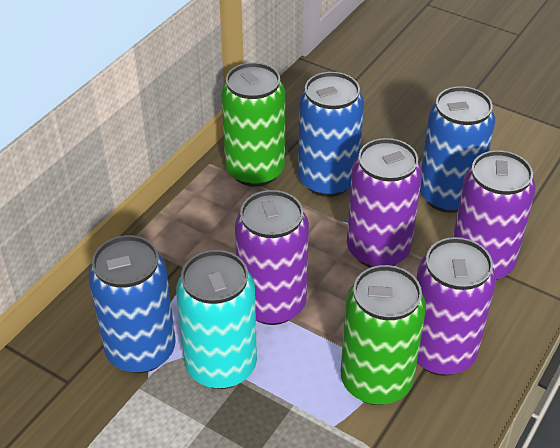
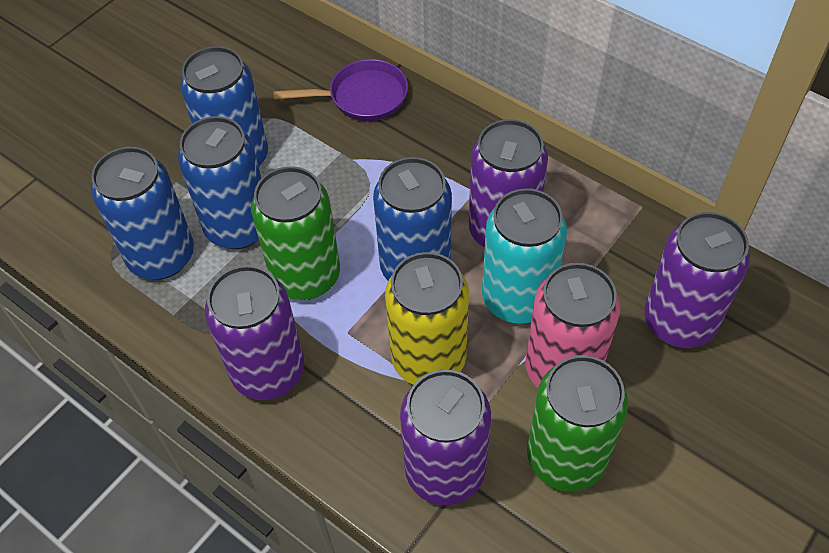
blue can: [88,235,176,373] [298,72,364,197] [420,86,495,213] = 3 -> [91,147,194,280] [178,116,261,249] [180,46,268,166] [373,157,452,280] = 4
pink can: none = 0 -> [525,263,620,388] = 1
purple pan: none = 0 -> [273,59,408,121] = 1
yellow can: none = 0 -> [385,252,469,385] = 1

